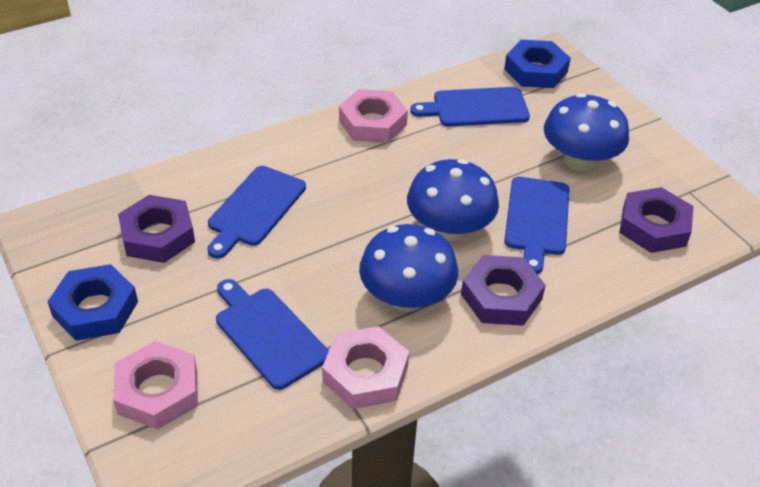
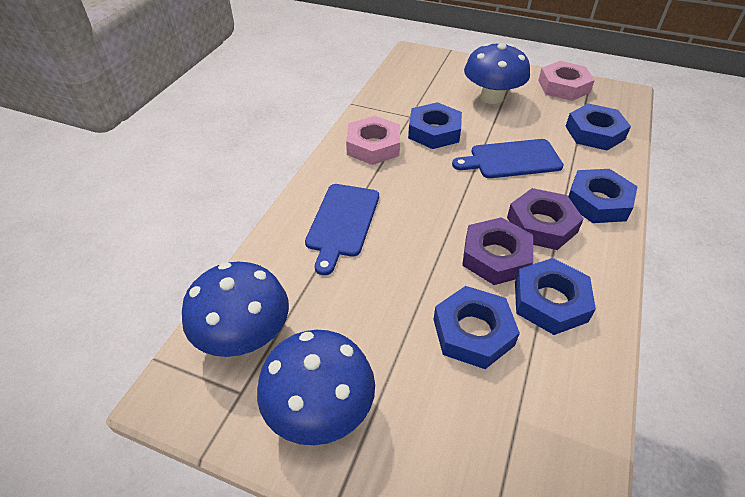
blue cutting board: [208,166,306,258] [216,279,329,390] [410,87,530,127] [504,177,570,274] = 4 -> [305,184,379,275] [452,139,564,178] = 2
blue nut: [47,264,138,341] [504,40,571,88] = 2 -> [408,102,462,149] [433,286,520,369] [515,258,596,335] [565,103,631,150] [568,169,638,223] = 5
pink nut: [113,341,198,429] [322,326,409,409] [339,89,408,143] = 3 -> [346,116,400,165] [538,61,595,101] = 2
purple nut: [118,195,195,263] [461,255,546,326] [619,187,693,253] = 3 -> [462,217,533,285] [507,188,584,250] = 2

